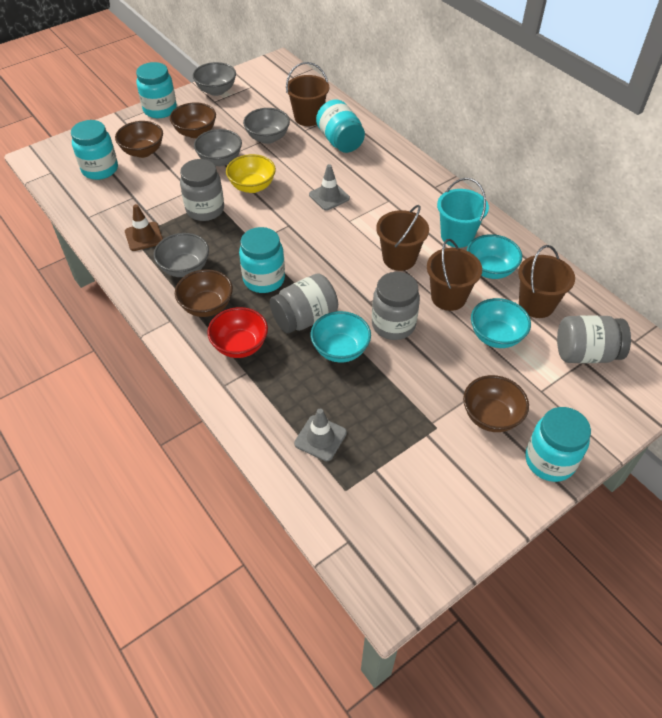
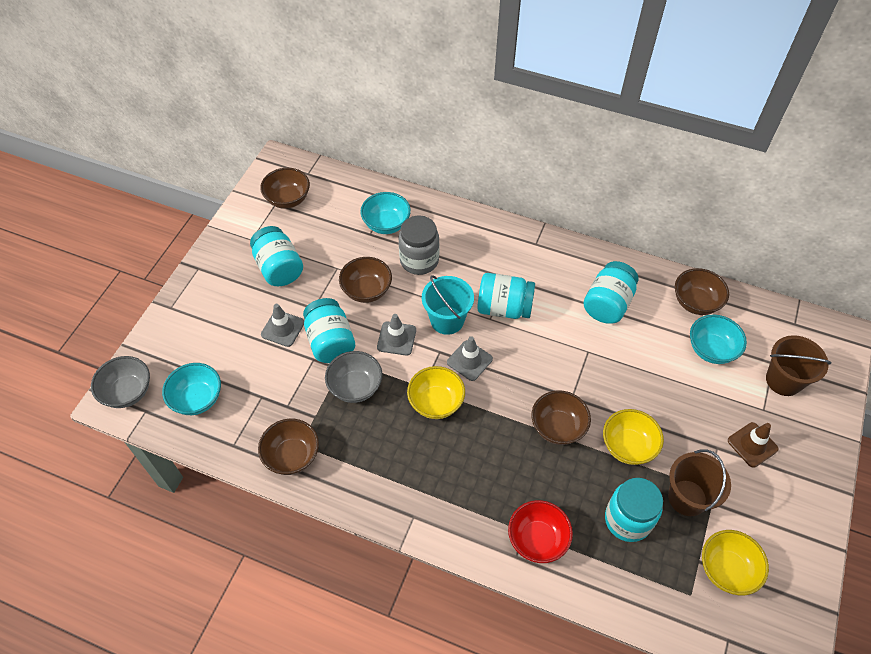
brown bowl: [115,121,163,158] [170,102,216,138] [175,269,233,317] [463,375,529,432] = 4 -> [258,419,319,475] [260,168,310,209] [339,257,392,303] [532,390,591,445] [675,268,729,315] = 5
brown bucket: [286,62,329,126] [376,205,429,271] [427,239,482,311] [518,245,575,318] = 4 -> [668,449,731,516] [766,335,831,396] = 2
grey bowl: [153,233,209,277] [193,62,236,96] [194,129,242,166] [243,108,290,144] = 4 -> [91,356,150,408] [325,351,382,403] = 2
grey jar: [180,159,224,221] [270,273,338,333] [372,272,420,340] [557,315,631,363] = 4 -> [398,215,440,275] = 1
grey traffic cone: [294,409,347,461] [309,164,350,211] = 2 -> [261,304,304,347] [377,314,416,355] [447,336,493,381] = 3
yellow bowl: [226,154,276,193] = 1 -> [407,366,465,419] [603,409,664,465] [702,530,769,595] = 3

